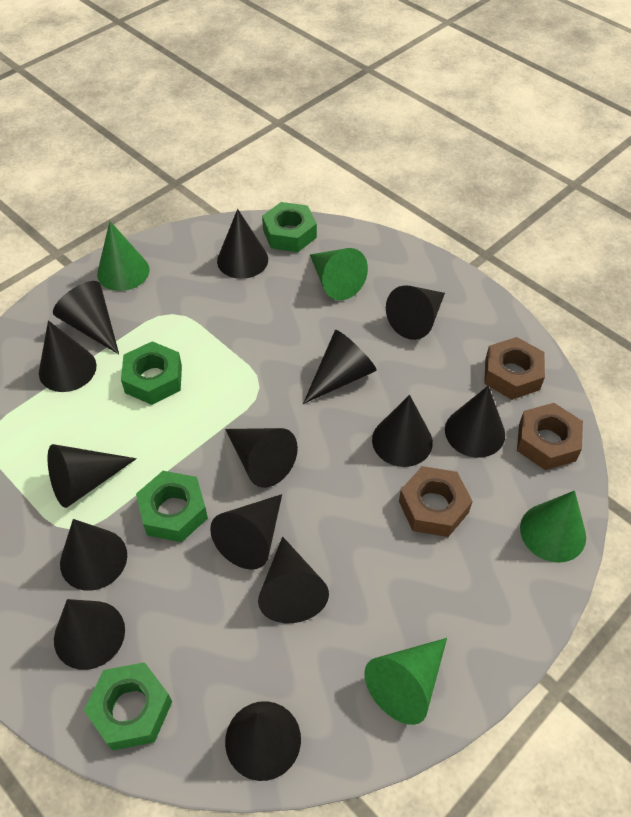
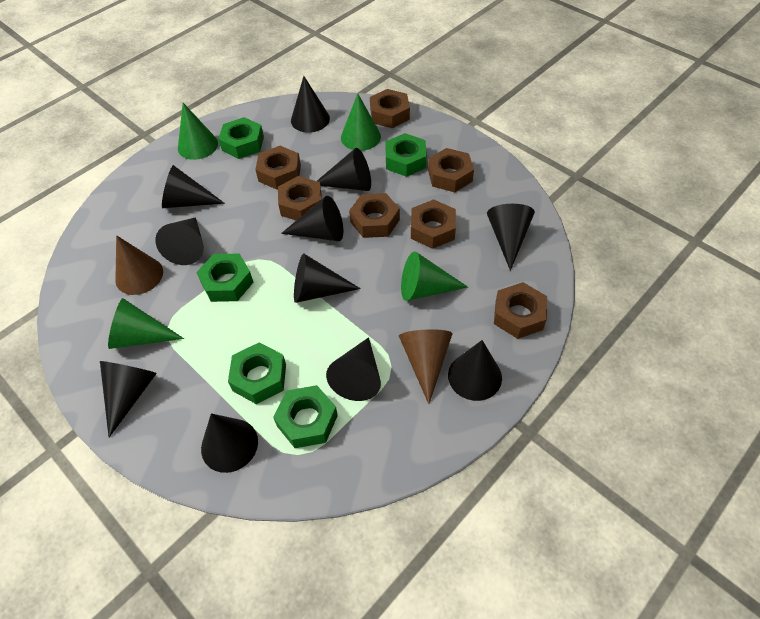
black cone: [39,320,97,392] [48,444,137,508] [53,281,119,354] [54,599,125,670] [60,519,127,591] [210,494,282,570] [217,209,268,279] [225,428,298,488] [225,701,301,781] [258,537,329,623] [303,330,377,404] [372,395,433,467] [386,285,445,340] [445,386,505,458] = 14 -> [100,361,157,437] [155,217,204,265] [162,165,225,208] [201,413,258,473] [281,196,343,241] [291,76,330,133] [294,253,361,303] [317,148,371,191] [326,337,381,401] [448,340,502,401] [487,204,535,271] = 11
brown cone: none = 0 -> [115,235,163,295] [399,329,453,404] = 2
brown nut: [399,466,473,537] [484,337,545,400] [517,403,583,470] = 3 -> [255,146,301,190] [278,176,322,220] [349,193,400,238] [370,89,410,128] [411,200,456,249] [428,148,474,192] [494,282,547,339] = 7
green nut: [84,662,172,751] [121,341,182,405] [136,471,208,542] [262,202,317,252] = 4 -> [196,254,253,302] [218,117,264,159] [228,342,286,404] [273,385,338,448] [385,133,427,177] = 5

